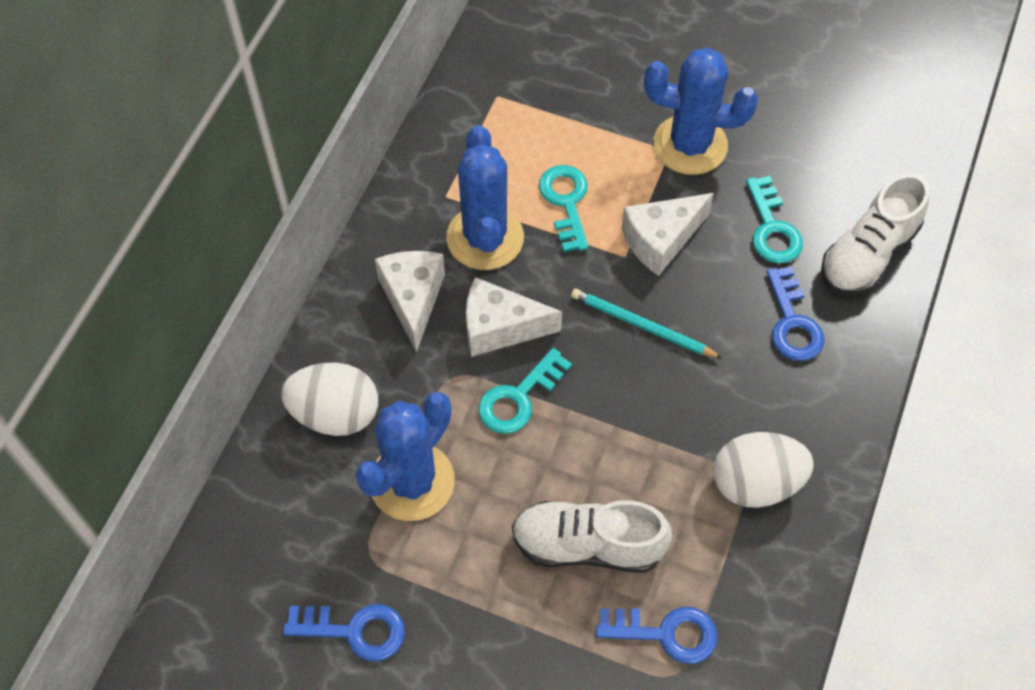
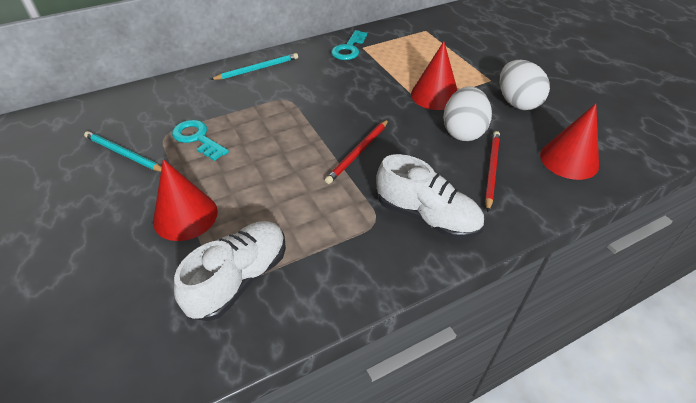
blue cactus: [355,392,455,521] [446,125,524,270] [644,48,758,175] = 3 -> none = 0
blue key: [283,604,405,661] [596,607,718,664] [766,266,824,361] = 3 -> none = 0
red cone: none = 0 -> [153,159,218,241] [411,41,458,110] [540,103,599,180] = 3
red pencil: none = 0 -> [325,119,389,184] [485,131,500,212] = 2
turquoise key: [478,348,572,434] [539,165,589,252] [746,176,803,263] = 3 -> [172,120,229,161] [331,30,367,60] = 2
turquoise pencil: [571,289,722,359] = 1 -> [84,131,162,172] [210,53,298,80] = 2
white cheese: [375,251,445,353] [466,277,562,357] [621,193,714,276] = 3 -> none = 0

